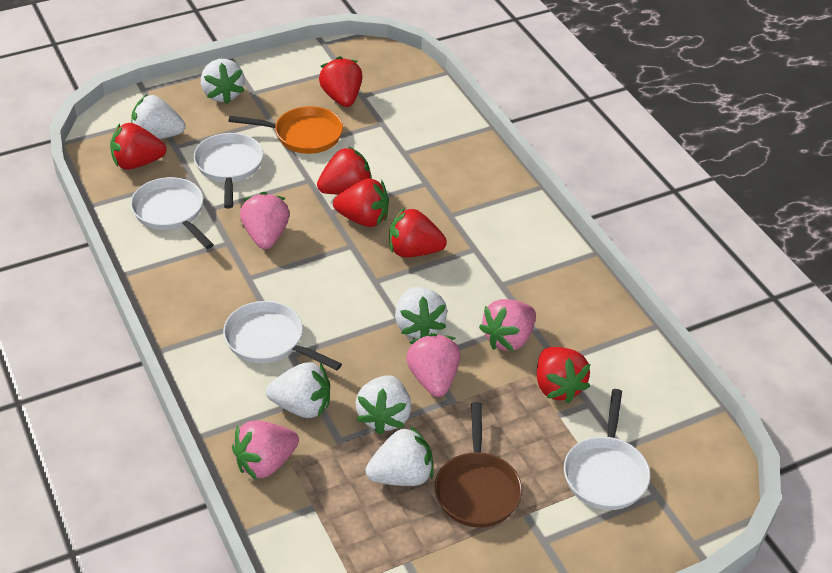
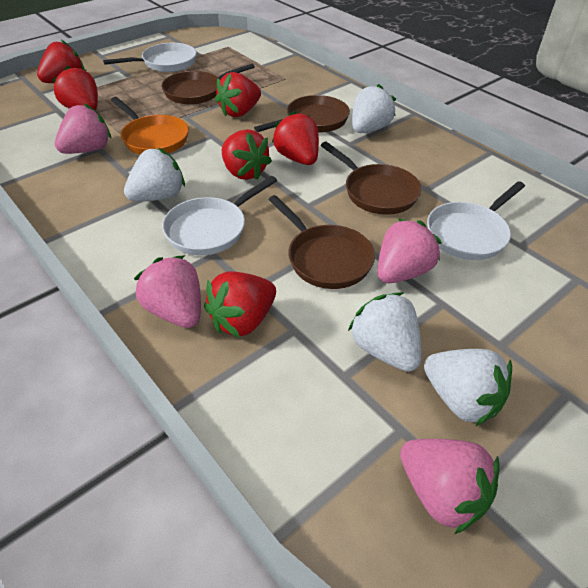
brown pan: [435,402,522,528] = 1 -> [161,63,255,105] [254,95,350,133] [268,195,375,289] [321,142,421,215] = 4
white pan: [131,177,214,249] [194,133,263,209] [223,301,342,371] [564,389,650,510] = 4 -> [103,43,197,72] [162,176,277,255] [427,181,525,260] = 3
white strawberry: [131,95,185,139] [201,59,245,104] [266,362,330,418] [355,375,411,434] [365,426,433,486] [395,287,447,338] = 6 -> [124,148,185,202] [348,292,422,372] [352,84,396,133] [424,349,512,427] = 4

